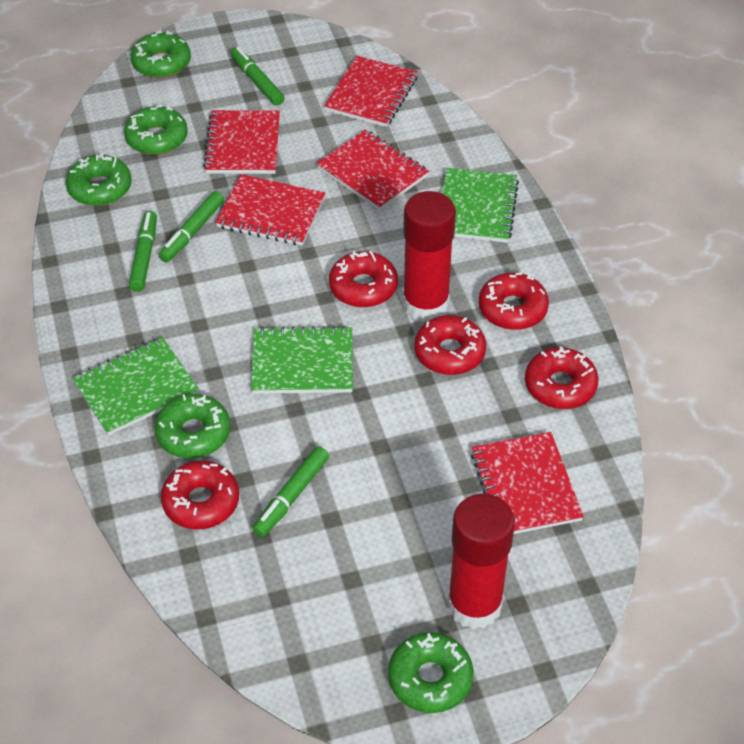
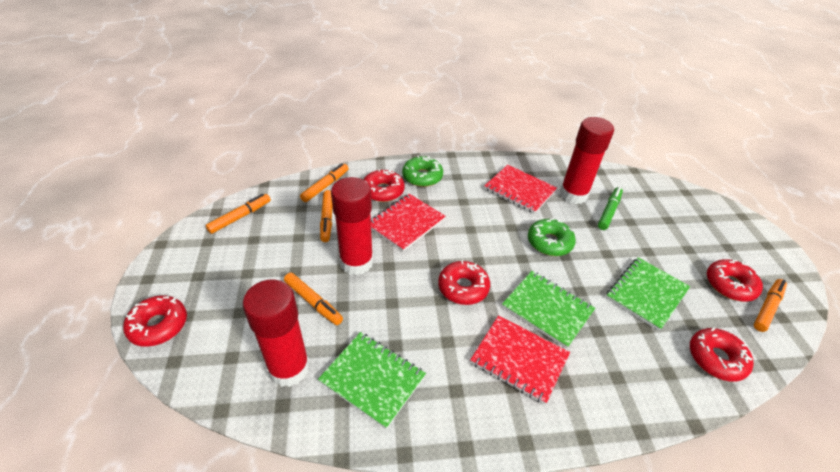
green donut: [66,153,132,206] [124,105,188,155] [131,31,191,78] [155,394,230,459] [388,632,473,713] = 5 -> [402,155,443,187] [528,218,576,256] = 2
green marker: [129,211,157,292] [159,191,224,262] [231,47,284,105] [253,446,329,537] = 4 -> [598,187,623,230] = 1
orange marker: none = 0 -> [206,194,271,234] [284,273,343,325] [300,163,349,202] [320,190,332,242] [754,279,787,332] = 5
red glue stick: [403,191,456,322] [447,494,515,629] = 2 -> [243,280,310,387] [331,177,373,275] [560,117,614,204] = 3
red notebook: [203,110,280,174] [215,174,325,246] [316,129,429,210] [324,56,418,127] [471,432,584,534] = 5 -> [371,194,446,252] [470,315,570,404] [484,165,557,214] = 3

